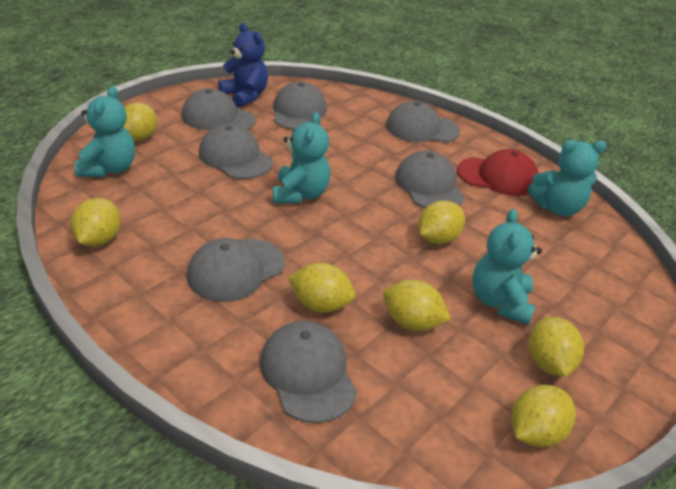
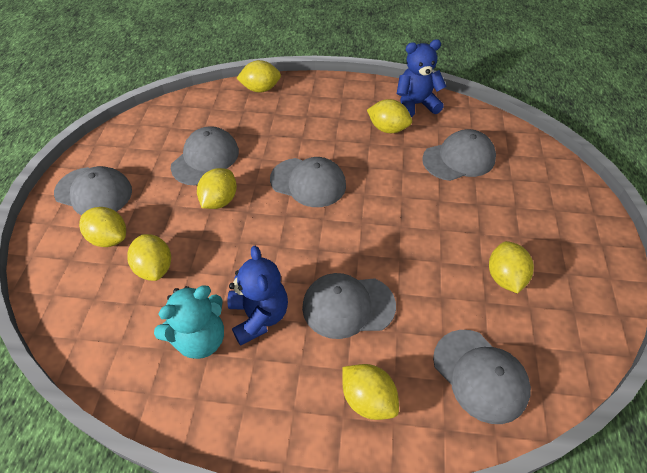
blue teddy bear: [218,23,268,108] = 1 -> [227,246,288,346] [397,39,447,117] = 2
grey cap: [181,88,255,130] [187,238,285,302] [199,124,273,179] [260,321,357,423] [273,82,327,130] [386,101,460,143] [395,151,465,208] = 7 -> [54,166,132,215] [171,126,239,185] [270,157,346,207] [302,273,396,339] [422,129,496,181] [433,330,531,424] = 6
red cap: [457,149,538,196] = 1 -> none = 0
turquoise teddy bear: [75,86,135,177] [273,112,330,203] [472,209,542,325] [527,140,607,216] = 4 -> [154,285,224,359] = 1

